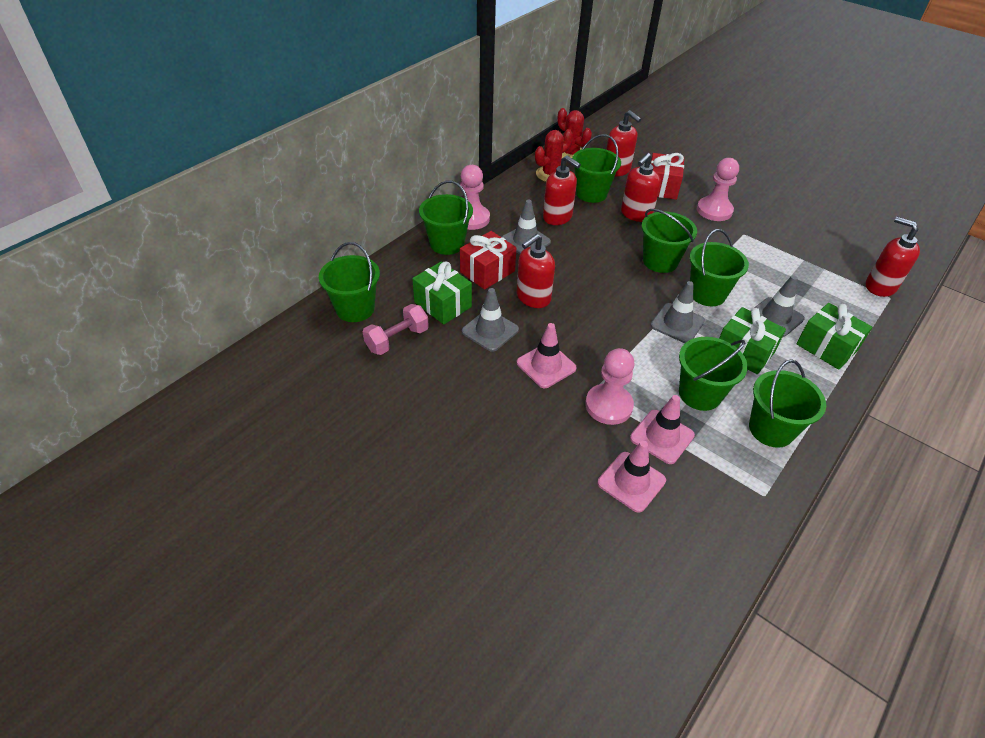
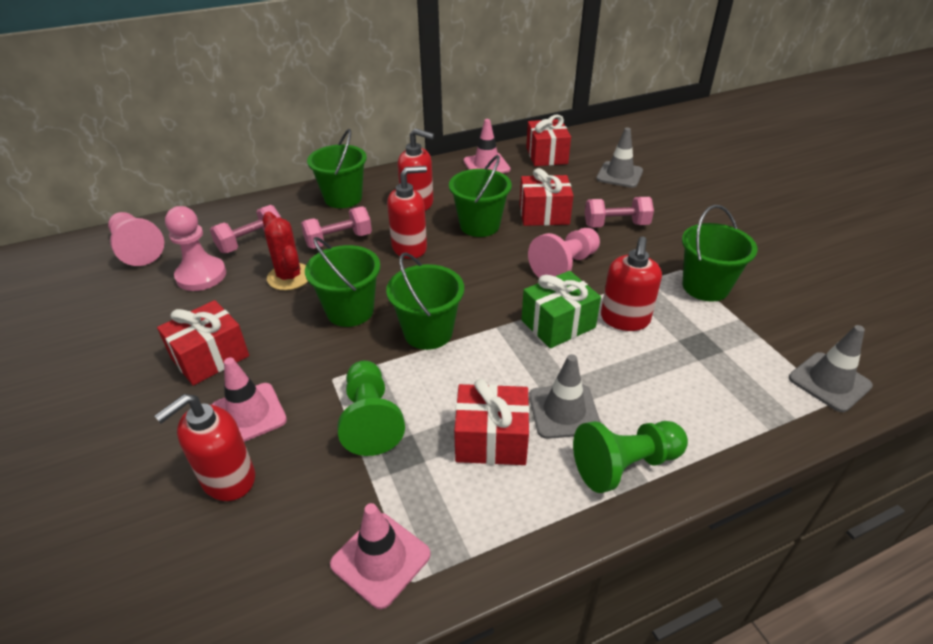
green bucket: [319,242,380,322] [419,181,473,255] [572,134,621,203] [641,209,697,273] [679,337,748,411] [690,229,749,306] [749,359,826,448] = 7 -> [305,237,380,327] [307,129,367,208] [386,253,464,350] [449,155,512,237] [682,205,758,302] = 5
green gift: [412,261,472,325] [719,307,786,374] [797,303,872,370] = 3 -> [522,271,601,348] = 1
green pawn: none = 0 -> [337,361,405,456] [573,421,688,493] = 2
grey traffic cone: [462,288,519,352] [502,200,551,255] [650,281,705,343] [750,275,805,337] = 4 -> [529,354,601,439] [596,128,643,188] [789,325,873,412] = 3
pink dumbbell: [363,304,429,355] = 1 -> [210,205,281,253] [301,206,372,249] [585,197,654,228] = 3
red cactus: [535,129,573,182] [557,108,592,158] = 2 -> [263,212,308,290] = 1
red gift: [460,231,516,290] [650,153,684,200] = 2 -> [157,300,249,386] [454,379,530,465] [520,168,573,226] [526,115,571,166] = 4
red soap dispenser: [517,234,555,308] [543,155,581,225] [606,110,641,176] [621,153,661,222] [866,217,920,297] = 5 -> [155,394,255,501] [387,166,427,259] [397,128,434,211] [601,236,662,331] = 4

